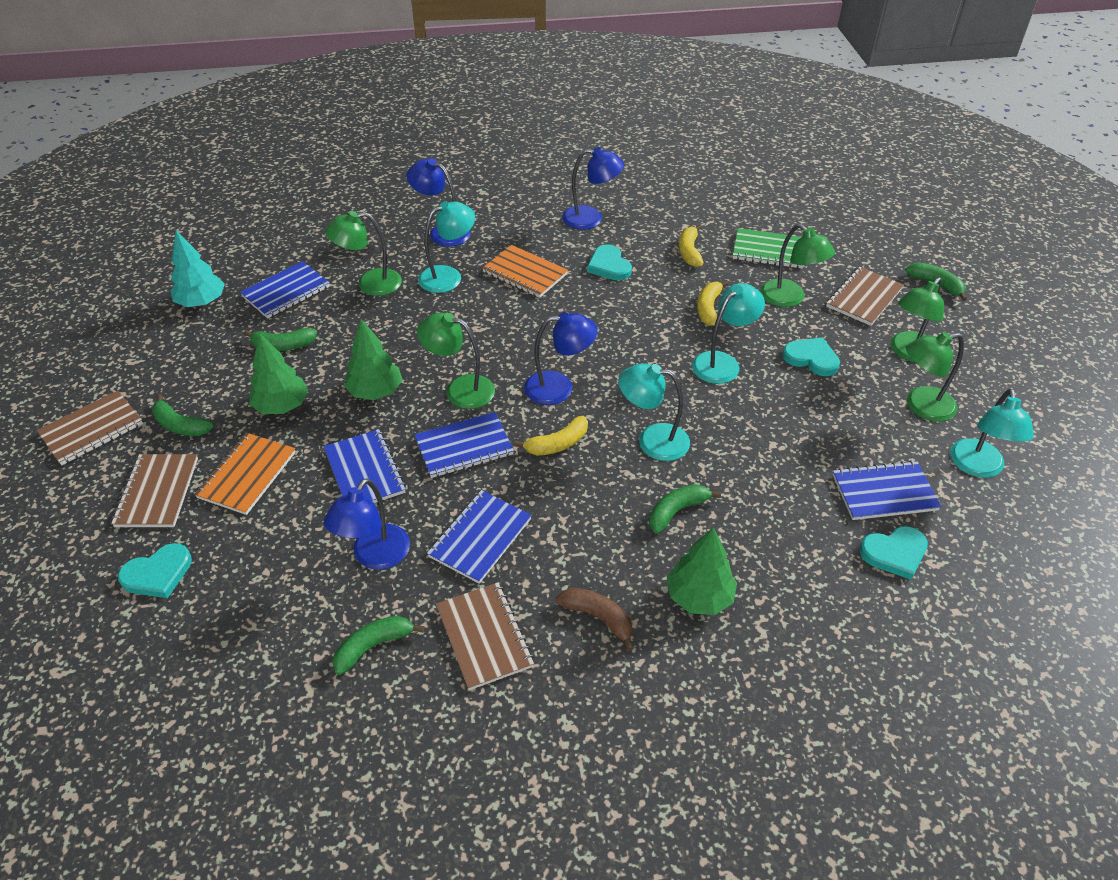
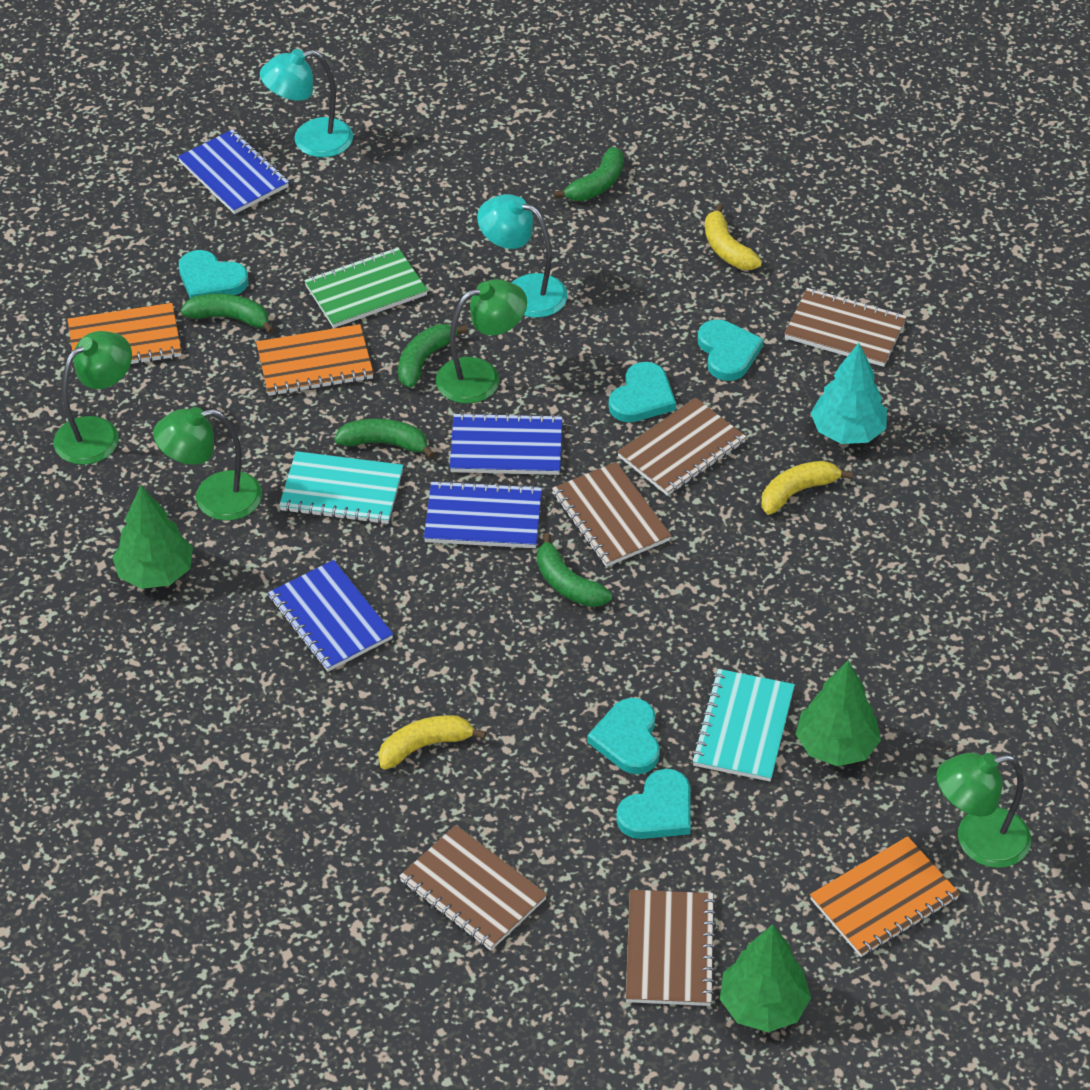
blue lamp: [324,478,410,570] [406,158,471,247] [524,312,598,405] [562,147,624,230] = 4 -> none = 0
blue notebook: [240,261,330,319] [324,429,406,503] [414,412,514,478] [427,490,532,584] [833,460,941,520] = 5 -> [178,129,289,214] [268,560,393,672] [424,480,542,548] [450,412,562,475] = 4
brown banana: [556,588,634,651] = 1 -> none = 0
brown notebook: [36,391,143,465] [111,454,198,527] [436,582,534,690] [826,266,904,326] = 4 -> [399,825,547,951] [552,462,671,567] [617,398,746,496] [626,890,717,1006] [784,288,907,367] = 5
green lamp: [325,211,402,296] [417,313,495,409] [760,224,835,307] [890,277,944,362] [906,332,964,422] = 5 -> [53,331,132,465] [153,407,262,521] [436,279,527,403] [937,753,1031,868] = 4
orange notebook: [194,433,296,515] [482,245,568,298] = 2 -> [68,303,181,364] [256,324,374,396] [810,836,960,957] = 3
turquoise heart: [118,543,192,598] [587,244,632,280] [782,337,840,376] [860,526,928,580] = 4 -> [179,250,248,298] [587,698,660,774] [609,362,676,422] [616,769,691,839] [698,320,764,381] = 5
turquoise lamp: [418,201,475,293] [619,363,690,461] [692,283,765,384] [950,388,1034,478] = 4 -> [260,49,353,157] [477,194,568,318] = 2
turquoise notebook: none = 0 -> [279,451,403,524] [691,669,795,781] = 2

